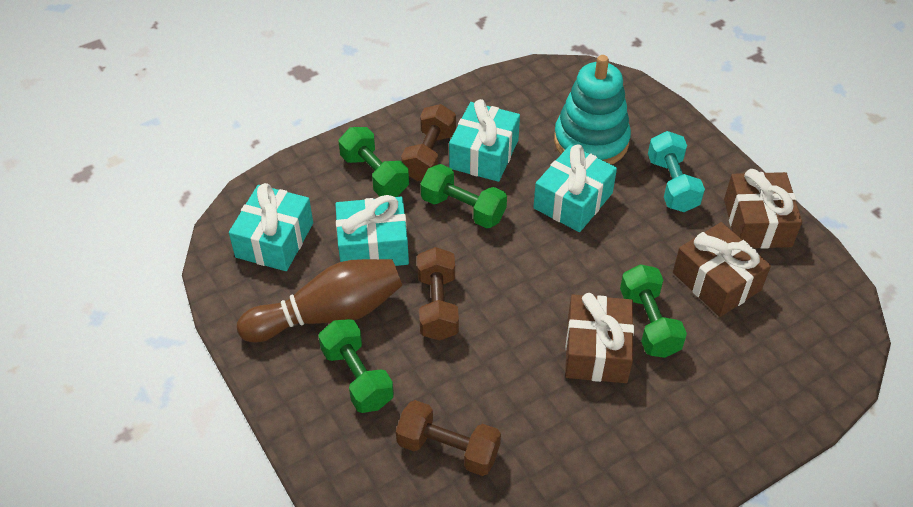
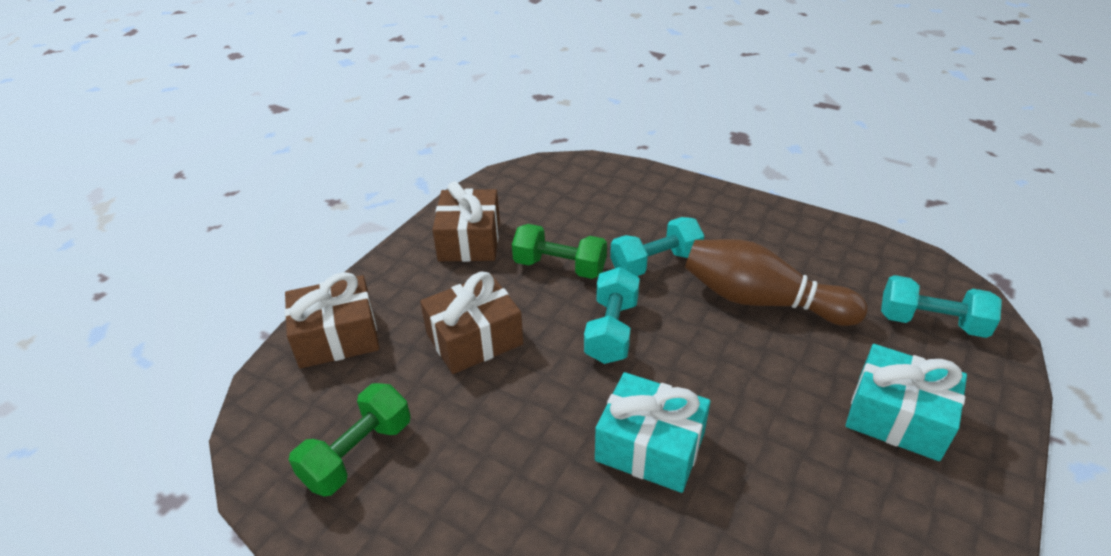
brown dumbbell: [396,400,501,476] [401,104,456,181] [417,247,459,341] = 3 -> none = 0
green dumbbell: [318,319,394,413] [339,127,409,197] [420,164,507,228] [620,264,687,358] = 4 -> [289,383,411,496] [512,224,607,279] = 2
turquoise dumbbell: [648,131,705,212] = 1 -> [584,267,640,364] [610,217,705,276] [881,275,1002,338] = 3
turquoise gift: [229,183,313,271] [335,195,409,266] [449,99,520,182] [533,145,617,232] = 4 -> [595,372,711,493] [846,344,967,461] = 2
turquoise stacking toy: [554,55,631,165] = 1 -> none = 0

